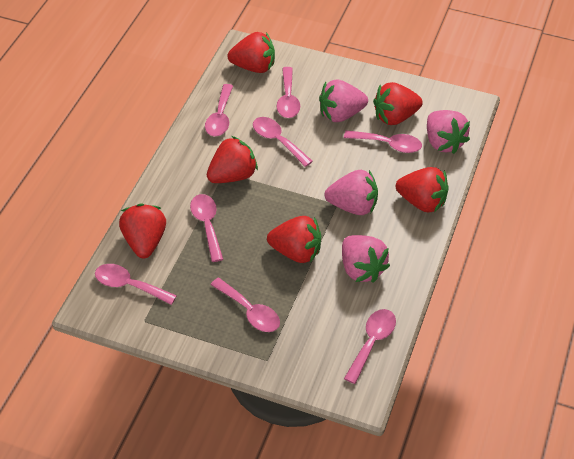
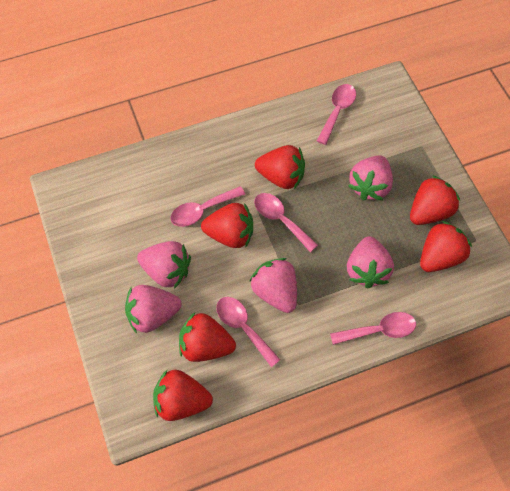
pink spoon: [95,264,177,305] [190,194,223,262] [205,84,233,136] [211,278,280,332] [253,117,313,167] [277,67,300,118] [344,130,422,153] [344,309,396,384] = 8 -> [170,186,245,227] [216,297,281,367] [254,193,318,252] [317,84,356,145] [330,312,416,345] = 5
pink strawberry: [319,80,368,122] [325,170,378,215] [342,235,390,283] [427,110,470,154] = 4 -> [125,285,182,333] [137,241,191,289] [249,258,297,313] [347,236,394,289] [349,156,393,201] = 5

